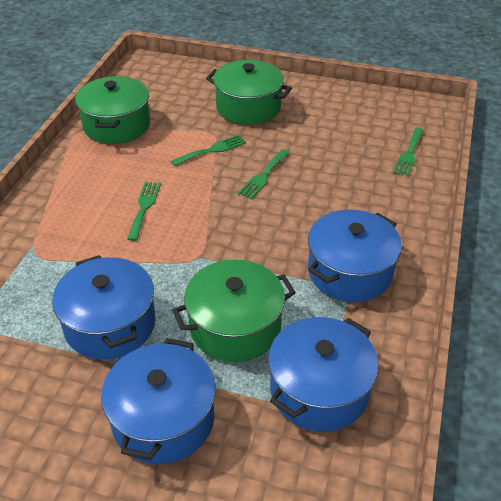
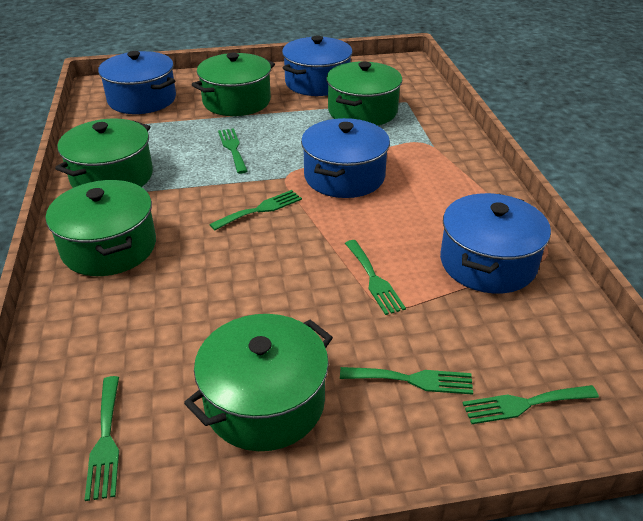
green fork: [127,182,161,241] [171,135,246,166] [238,149,290,200] [393,128,424,177] = 4 -> [85,376,119,501] [209,190,302,230] [218,128,248,174] [340,367,473,395] [345,240,406,315] [463,385,599,424] = 6
green pot: [75,76,150,144] [172,259,296,362] [206,60,292,125] = 3 -> [46,180,156,276] [55,119,153,188] [184,314,333,451] [192,52,275,116] [326,61,402,126] = 5

